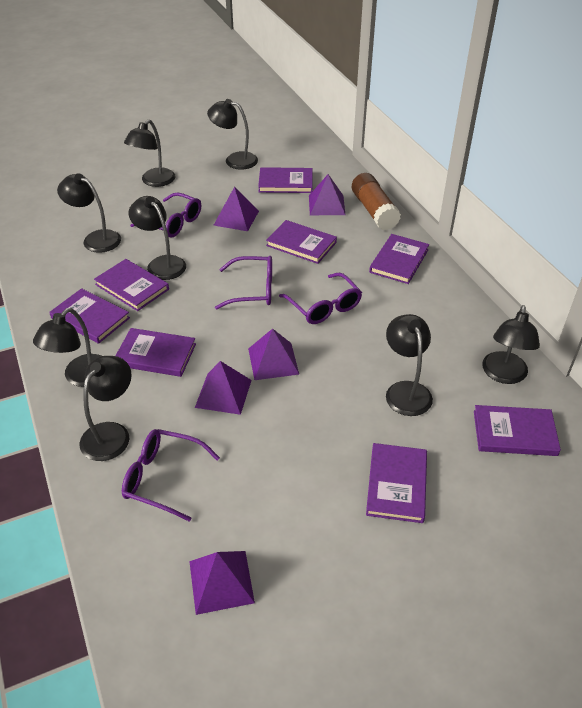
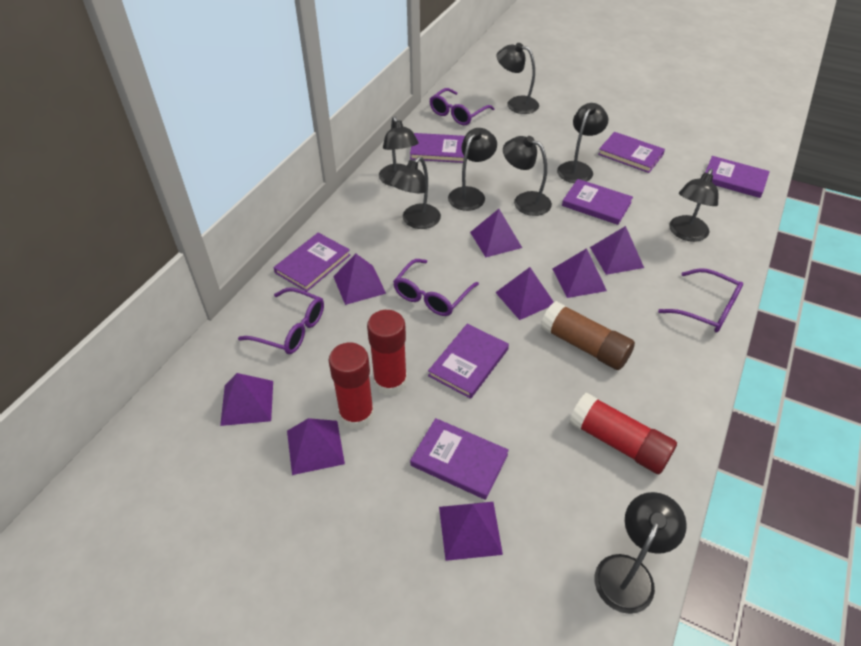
purple book: [49,288,130,344] [94,259,169,311] [116,328,196,377] [258,167,313,193] [266,220,337,264] [366,443,427,523] [369,234,429,284] [474,405,561,456] = 8 -> [273,233,350,292] [410,133,465,163] [410,418,509,500] [428,324,509,399] [562,179,633,225] [598,132,665,173] [705,156,770,198] = 7
purple pyramid: [189,551,255,615] [195,361,252,415] [213,187,259,231] [248,328,299,380] [309,174,345,215] = 5 -> [220,373,273,426] [287,418,345,475] [333,254,386,305] [439,502,503,561] [470,209,522,257] [495,267,554,320] [553,248,607,298] [590,226,644,275] = 8
red glue stick: none = 0 -> [329,343,374,430] [367,310,407,396] [569,393,677,474] = 3

